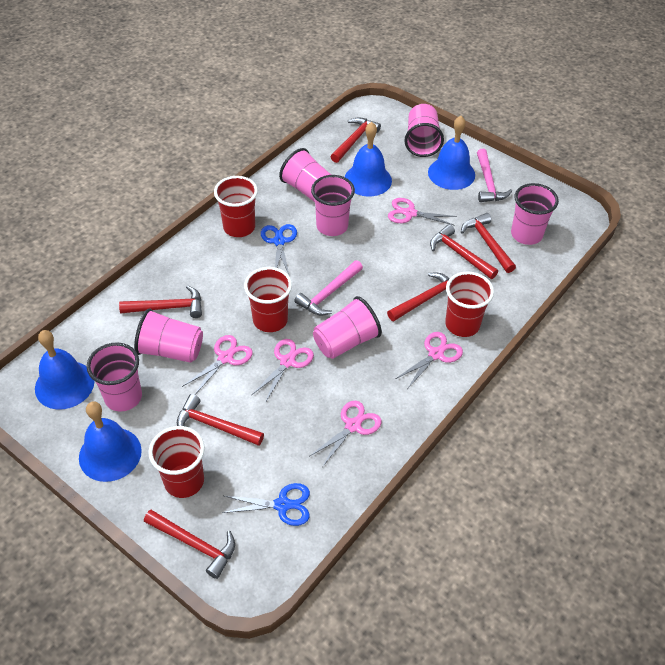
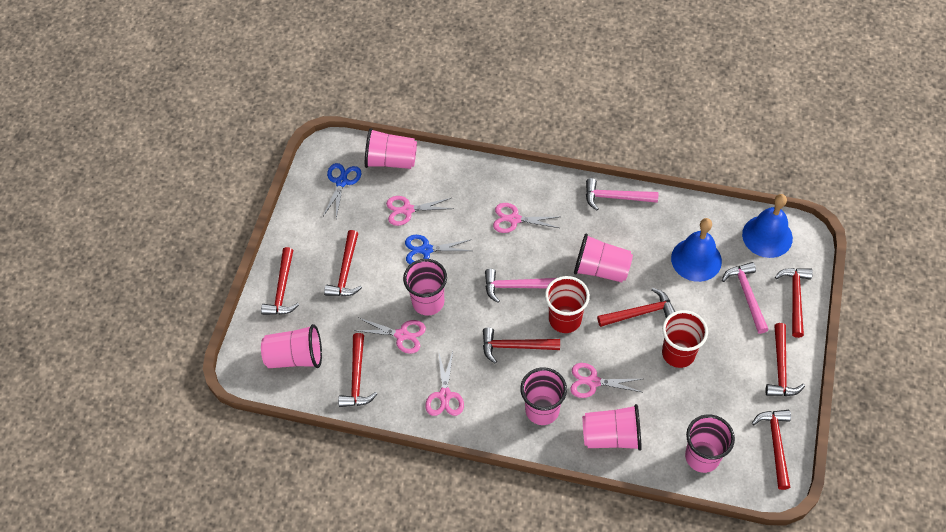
blue bell: [35,330,94,409] [79,402,142,482] [345,122,392,197] [428,116,475,190] = 4 -> [671,218,722,282] [742,194,793,258] = 2
pink hammer: [294,260,363,315] [477,149,512,202] = 2 -> [485,269,556,303] [586,178,658,210] [722,262,769,334] = 3
red cup: [148,426,205,498] [214,176,258,237] [244,267,292,332] [445,271,494,337] = 4 -> [545,276,590,333] [662,310,708,368] = 2
red hammer: [119,285,202,318] [144,510,235,579] [177,394,264,446] [330,117,381,163] [387,273,450,321] [430,224,498,279] [461,213,516,273] = 7 -> [261,247,299,315] [324,230,362,296] [338,333,377,407] [483,327,560,364] [597,288,675,327] [752,410,791,490] [765,323,805,396] [775,268,813,338] = 8

